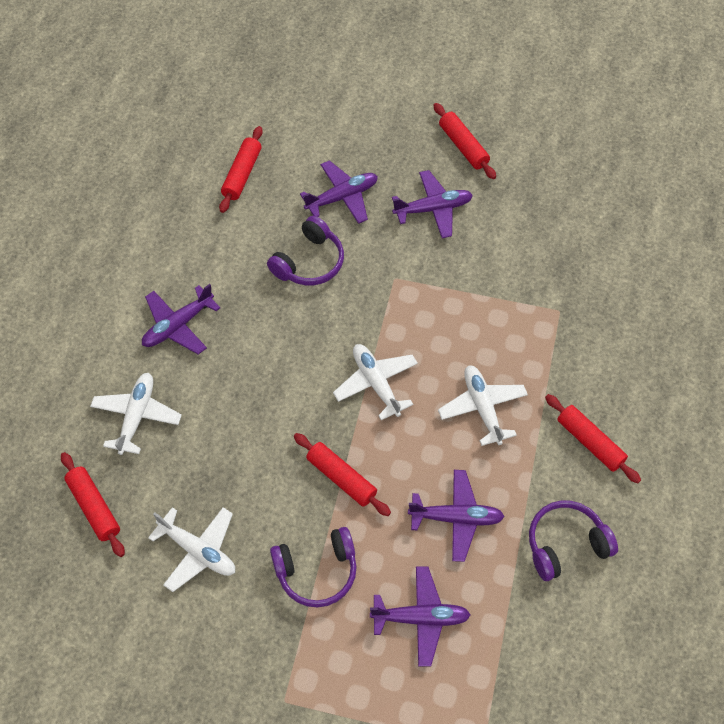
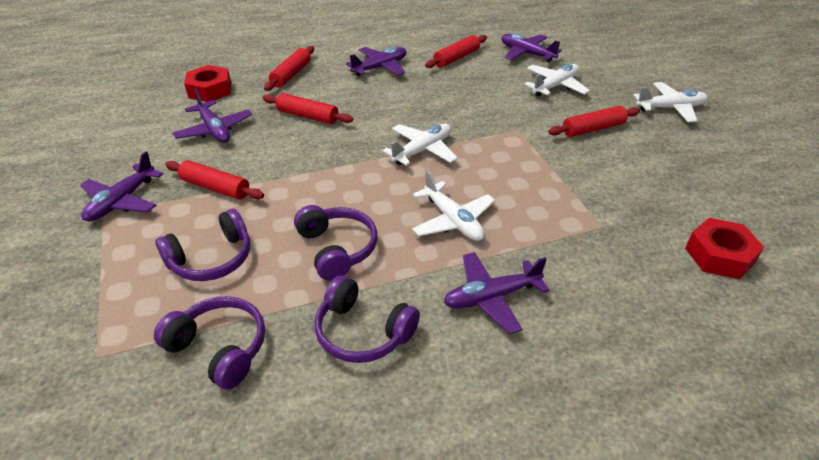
purple headphones: [267,216,344,285] [270,527,357,608] [529,500,618,581] = 3 -> [154,296,265,390] [155,209,250,281] [294,205,377,281] [315,275,420,363] = 4
red nut: none = 0 -> [184,65,231,102] [685,218,764,279] = 2

